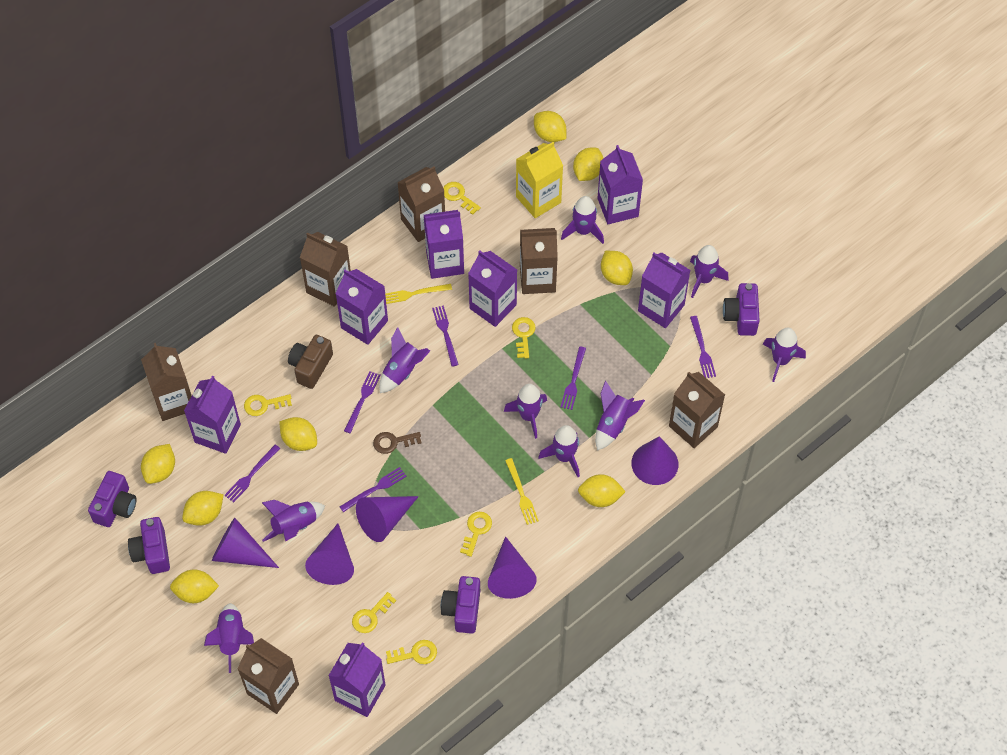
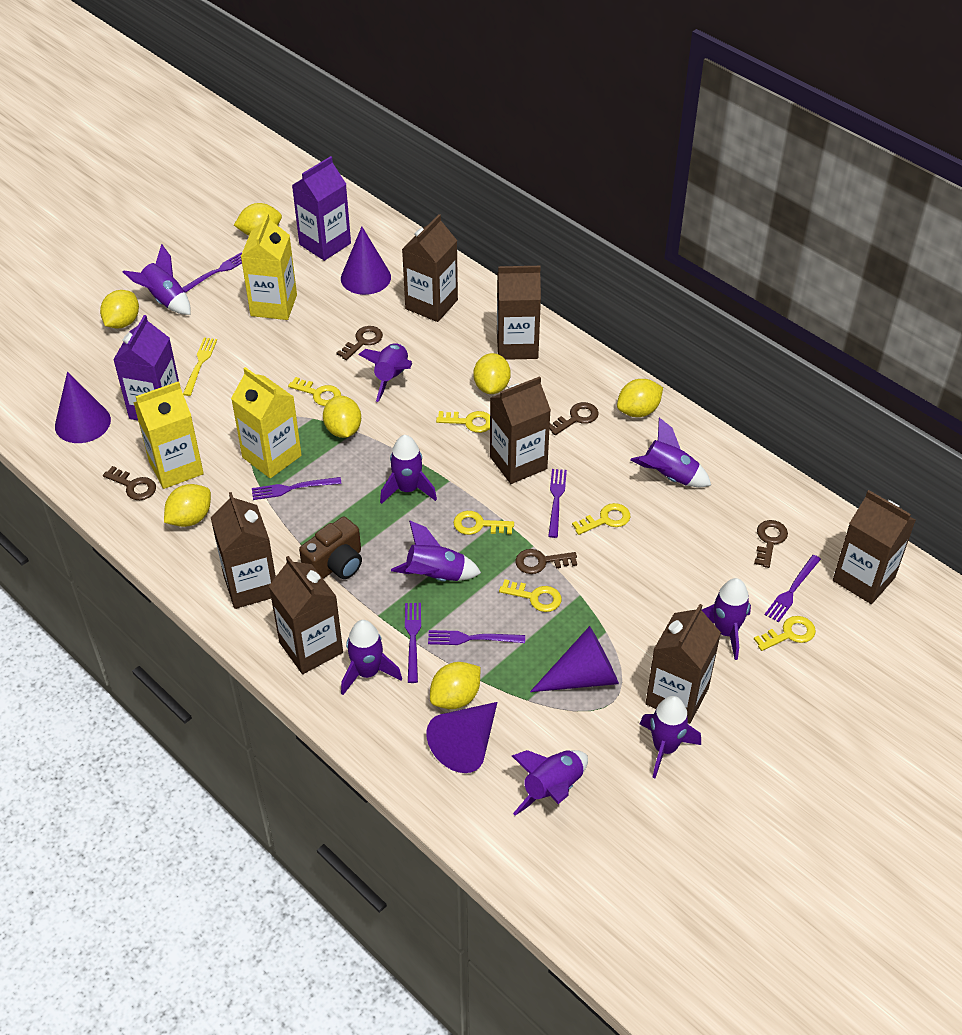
brown carton: [141,343,192,421] [237,638,299,714] [300,232,351,307] [397,167,445,242] [520,228,558,294] [669,372,725,448] = 6 -> [211,492,276,609] [269,556,343,674] [402,214,458,322] [490,376,551,484] [497,266,541,360] [645,604,721,724] [833,490,916,604] = 7
brown key: [373,432,421,454] = 1 -> [103,466,156,500] [337,326,383,360] [515,549,577,574] [549,402,599,435] [754,520,788,568] = 5
purple camera: [88,471,136,527] [128,517,170,574] [441,576,480,634] [723,283,760,336] = 4 -> none = 0
purple carton: [184,376,241,454] [328,642,386,717] [335,269,388,345] [424,210,464,279] [468,250,517,327] [597,145,643,224] [638,252,691,328] = 7 -> [113,315,179,420] [292,156,351,261] = 2
purple cone: [212,518,279,568] [305,524,354,585] [356,496,419,542] [488,536,537,599] [631,436,679,485] = 5 -> [55,372,111,443] [341,227,391,295] [426,702,497,773] [530,626,619,692] = 4
yellow carton: [516,142,563,218] = 1 -> [133,381,204,489] [231,367,302,478] [241,214,297,320] = 3
yellow fork: [385,284,452,304] [505,458,539,525] = 2 -> [183,338,217,396] = 1
yellow lemon: [141,444,175,484] [170,569,219,603] [182,491,224,526] [280,417,317,451] [534,111,566,142] [573,147,604,181] [578,474,626,507] [601,251,633,285] = 8 -> [100,290,139,329] [164,484,211,527] [234,203,282,235] [323,396,361,438] [430,662,480,709] [473,353,511,394] [617,379,663,417] = 7

